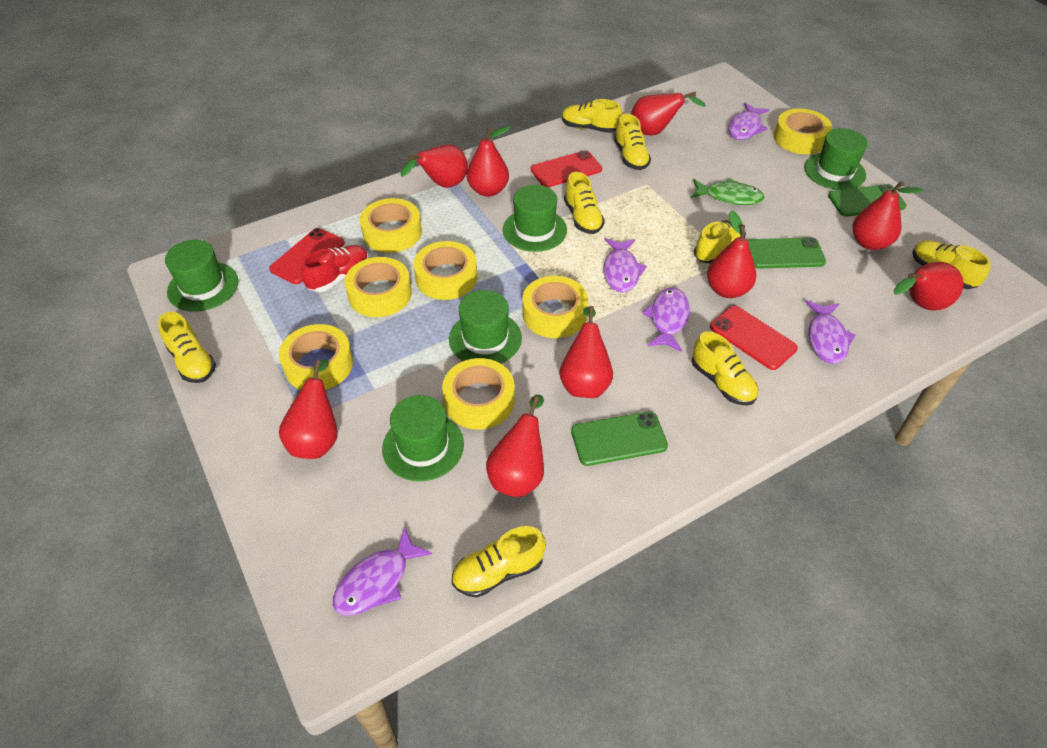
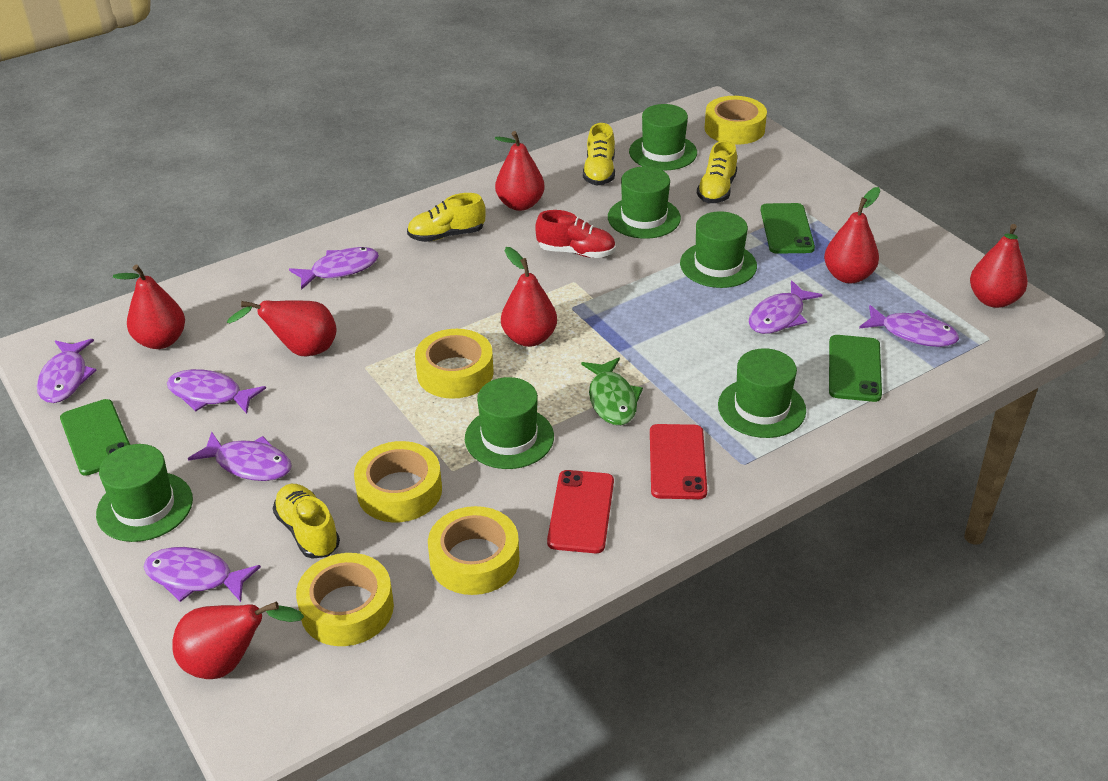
green hat: [165,240,238,312] [382,395,464,481] [449,290,522,364] [503,185,567,252] [804,128,868,190] = 5 -> [96,444,193,542] [465,377,554,469] [608,166,681,239] [629,104,697,170] [680,211,757,288] [718,348,806,438] = 6
purple fish: [333,526,432,616] [603,238,647,293] [642,288,690,352] [728,103,769,140] [805,301,856,364] = 5 -> [37,339,97,403] [144,547,261,602] [167,369,266,414] [188,432,292,481] [289,247,379,290] [749,280,822,334] [859,305,959,347] = 7
red pear: [279,359,338,459] [400,144,468,188] [467,126,510,197] [486,395,544,497] [559,306,613,398] [631,92,706,135] [707,210,756,298] [853,181,923,250] [894,262,964,310] = 9 -> [113,265,185,349] [172,602,304,679] [227,300,337,356] [495,131,545,211] [501,247,557,347] [824,187,880,284] [970,224,1028,308] = 7
red phone: [269,228,345,284] [531,150,602,187] [710,306,798,370] = 3 -> [547,470,614,553] [650,424,707,499] = 2
yellow shoe: [158,312,216,383] [452,526,546,598] [562,99,622,133] [564,172,605,234] [614,114,651,170] [692,331,758,405] [694,219,746,264] [912,240,991,289] = 8 -> [273,484,340,559] [407,193,485,242] [583,123,615,186] [697,140,737,203] = 4
yellow tape: [279,324,353,390] [345,257,412,317] [360,198,422,253] [413,241,478,300] [442,358,515,430] [522,276,588,338] [774,108,832,154] = 7 -> [296,553,394,646] [354,441,442,522] [415,329,494,399] [428,506,519,595] [705,96,767,145] = 5

